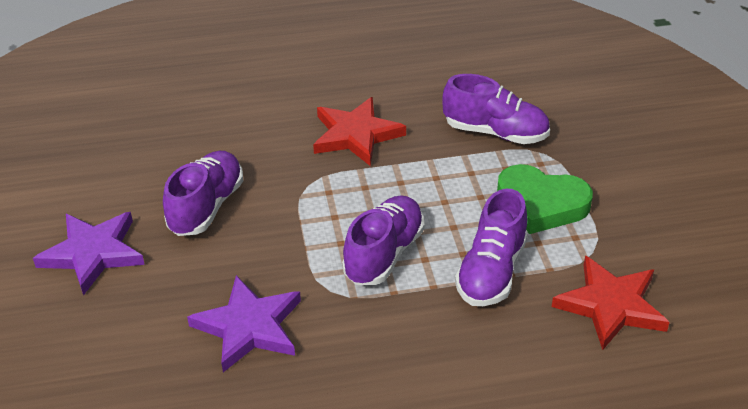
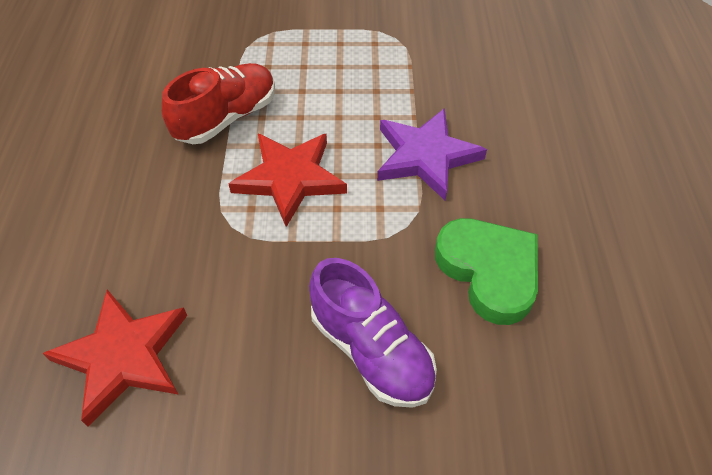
purple shoe: [163,151,243,236] [342,195,424,285] [442,74,550,144] [455,189,528,306] = 4 -> [309,258,437,408] = 1
purple star: [33,212,145,296] [187,275,301,372] = 2 -> [377,108,487,200] = 1
red shoe: none = 0 -> [162,63,275,144] = 1

